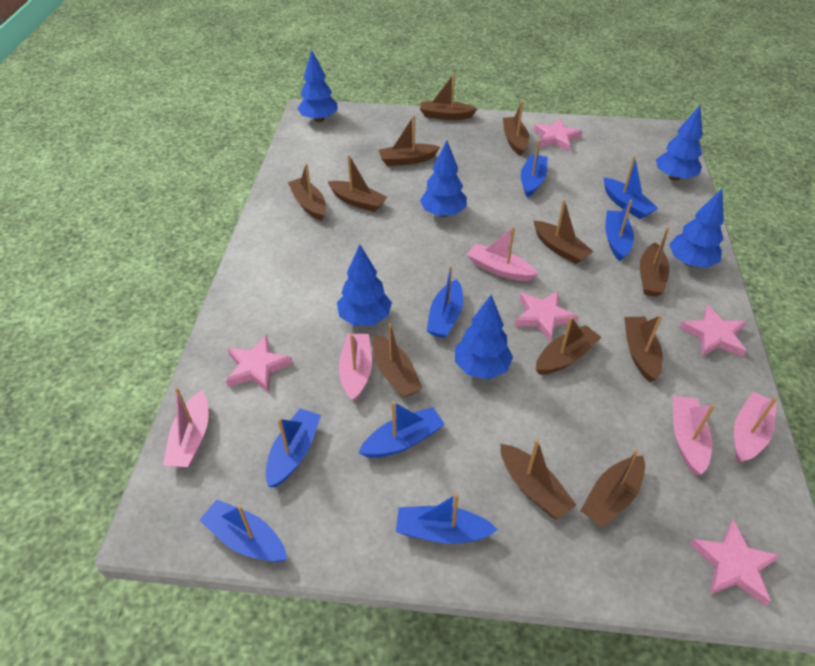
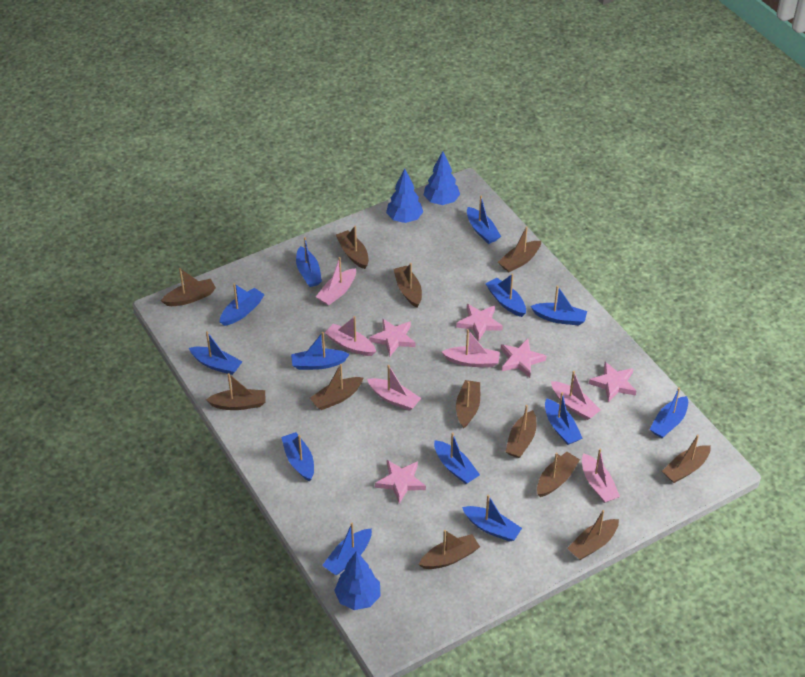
blue boat: [199,500,287,562] [266,408,321,487] [358,401,445,458] [396,493,498,544] [427,266,463,338] [521,140,547,198] [603,156,658,219] [605,200,634,261] = 8 -> [189,331,243,375] [220,283,265,326] [281,432,314,482] [291,332,350,370] [296,237,322,287] [322,522,372,575] [434,432,480,484] [462,495,522,542] [467,196,501,244] [485,274,526,317] [530,286,587,325] [545,392,583,445] [649,387,688,438] = 13
blue tree: [297,49,337,122] [337,244,392,326] [420,140,466,217] [455,295,513,379] [656,105,703,181] [669,189,724,268] = 6 -> [334,551,381,610] [386,169,423,223] [424,151,460,205] = 3
pink boat: [163,387,209,467] [339,334,372,401] [467,226,538,281] [673,396,715,475] [734,392,777,463] = 5 -> [316,257,356,306] [325,316,376,356] [367,365,421,411] [442,329,500,367] [551,371,601,420] [582,449,620,503] = 6

